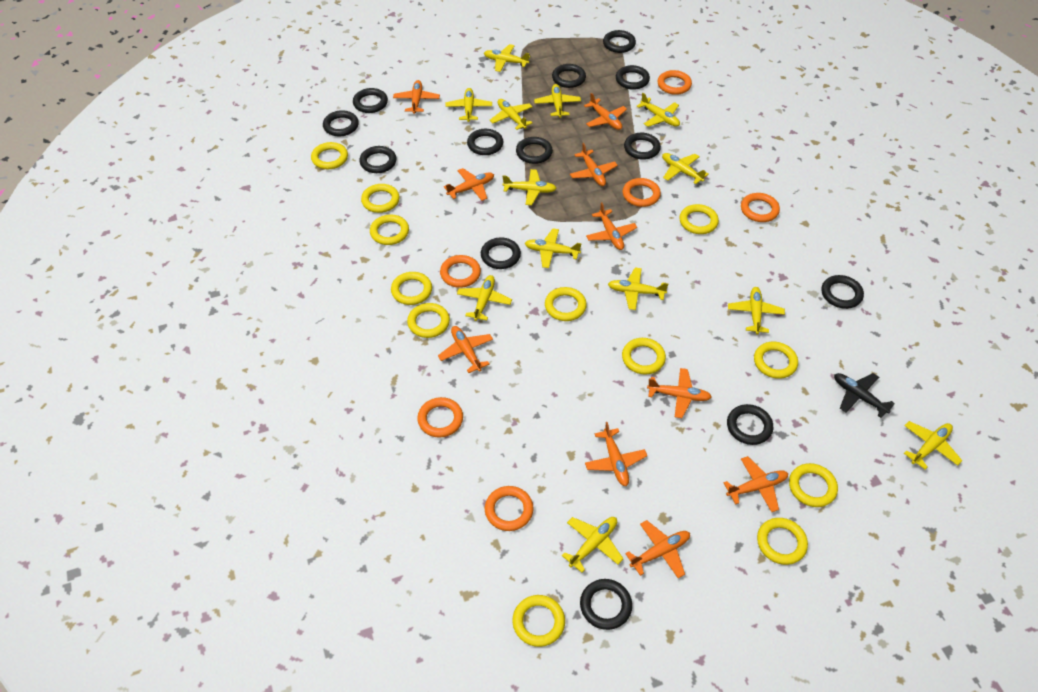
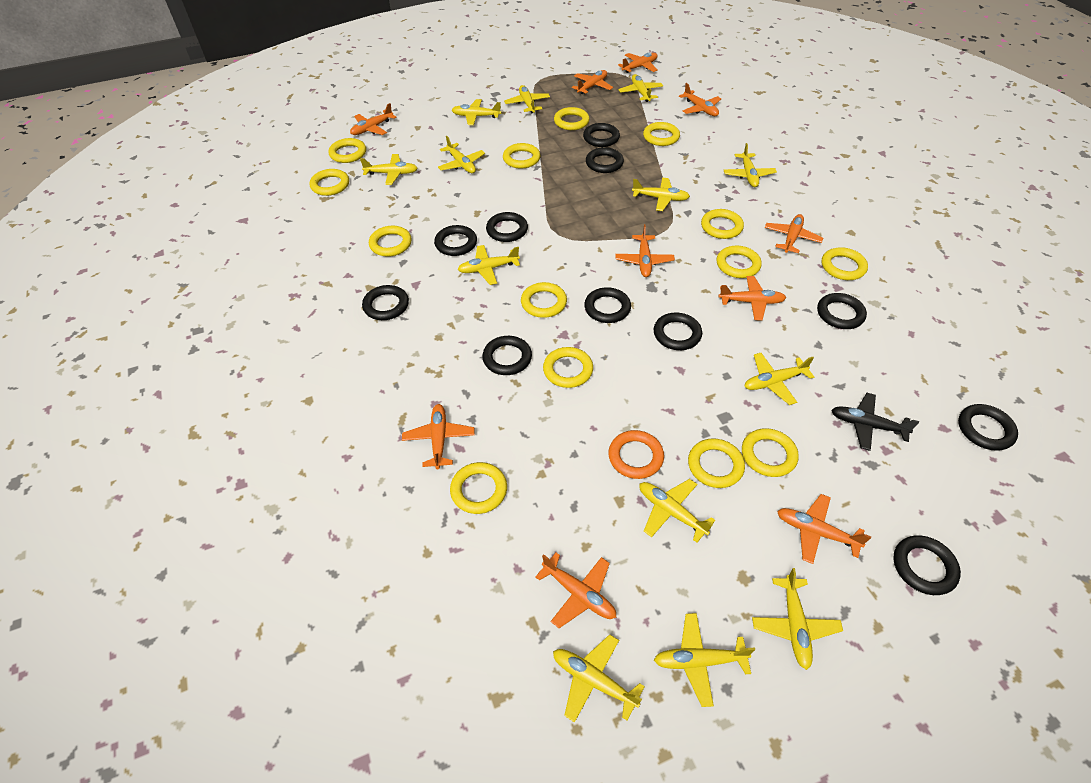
black ring: [323,110,359,136] [353,88,388,113] [359,146,397,173] [467,129,503,155] [481,237,521,269] [516,137,553,164] [552,64,586,88] [580,579,632,630] [603,30,636,53] [616,65,650,90] [624,133,661,160] [727,404,773,445] [821,275,864,309] = 13 -> [362,285,409,320] [434,225,477,256] [482,336,532,375] [486,212,528,242] [583,123,620,147] [584,287,631,323] [586,147,624,173] [654,313,702,350] [817,293,867,329] [893,535,961,595] [958,404,1018,451] = 11
orange ring: [417,397,463,437] [440,255,481,288] [485,486,534,531] [623,178,661,207] [657,70,692,95] [741,193,780,222] = 6 -> [608,430,664,479] = 1
yellow ring: [311,142,348,169] [361,184,400,213] [370,215,409,245] [391,272,432,305] [407,303,450,338] [512,595,565,647] [545,287,587,321] [622,338,666,375] [679,204,719,234] [754,342,798,379] [757,518,808,565] [789,463,838,507] = 12 -> [310,169,349,196] [328,138,366,163] [369,226,412,257] [450,462,507,514] [503,143,540,169] [521,282,567,318] [543,347,593,388] [554,107,590,130] [643,122,680,146] [688,438,745,488] [701,209,744,239] [717,246,762,278] [742,428,799,477] [822,247,868,280] = 14

